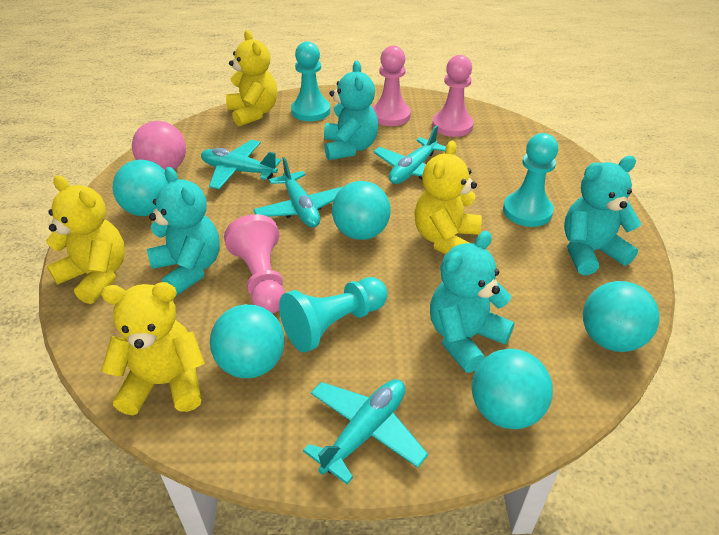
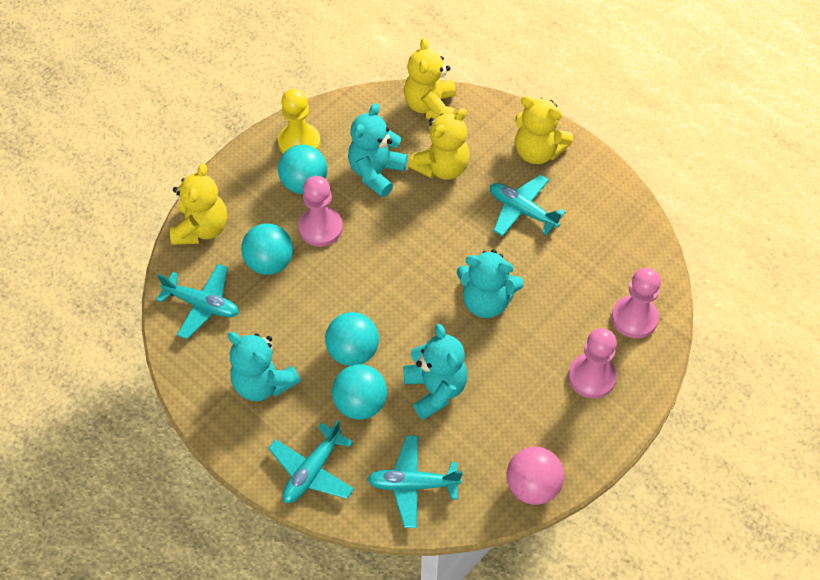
turquoise ball: [112,160,168,216] [210,304,285,378] [332,181,391,240] [472,349,553,429] [583,281,659,352] = 5 -> [241,223,293,275] [278,145,327,194] [325,312,379,366] [332,364,387,420] = 4
turquoise pawn: [279,277,388,353] [291,41,331,121] [503,133,558,227] = 3 -> none = 0
yellow pawn: none = 0 -> [278,89,321,154] = 1

